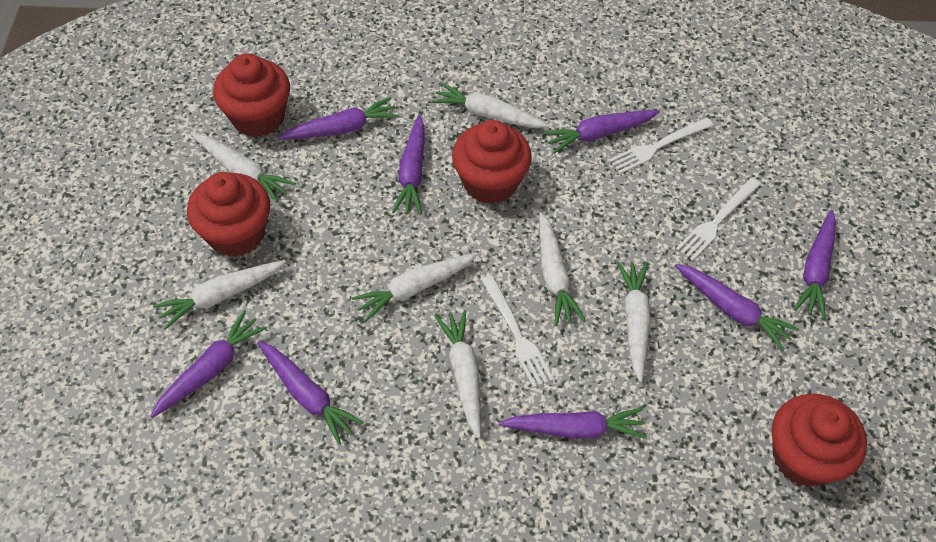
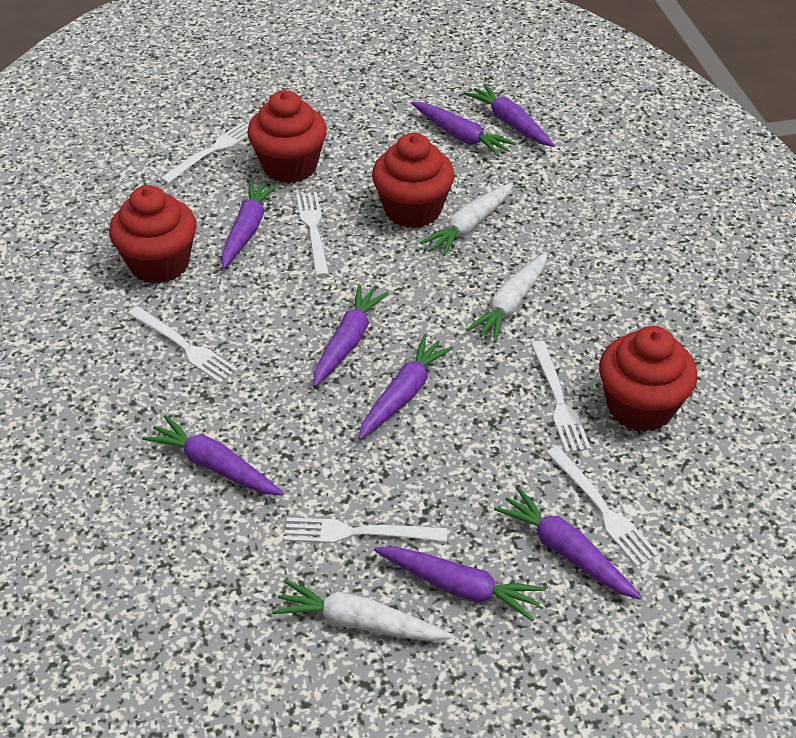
white carrot: [153,260,286,330] [192,134,296,203] [352,253,478,322] [431,83,549,128] [435,310,481,439] [539,212,586,326] [617,261,651,382] = 7 -> [272,580,452,641] [420,182,513,256] [466,252,547,343] = 3
white fork: [481,275,554,388] [609,117,714,174] [676,178,761,261] = 3 -> [128,306,238,384] [160,122,249,184] [284,517,447,543] [296,192,329,277] [531,341,591,453] [546,446,659,567] = 6

